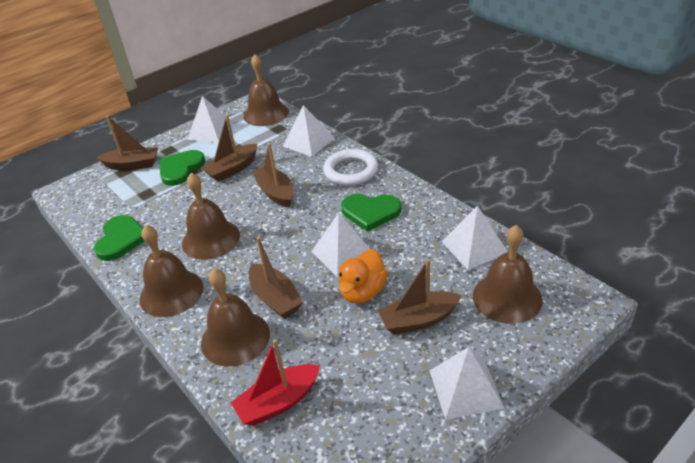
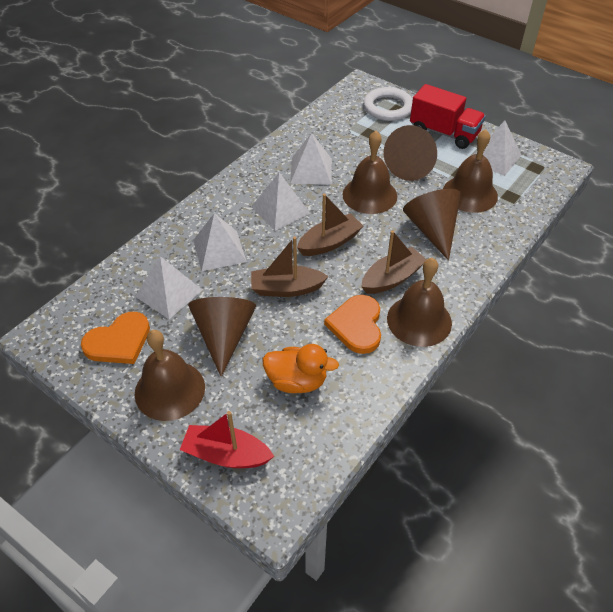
brown bell: [140,225,203,317] [182,173,240,260] [201,268,270,367] [244,54,289,126] [473,225,543,324] = 5 -> [135,330,205,421] [342,131,397,214] [387,258,452,347] [443,129,498,213] = 4
brown boat: [96,116,158,170] [202,115,257,182] [249,237,303,319] [252,143,293,208] [377,259,462,335] = 5 -> [251,236,329,297] [297,194,363,256] [361,230,427,294] = 3
brown cone: none = 0 -> [188,297,256,377] [384,125,437,181] [403,189,461,261] = 3
green heart: [94,215,145,261] [159,150,205,186] [341,194,401,232] = 3 -> none = 0
orange heart: none = 0 -> [81,312,150,364] [324,295,381,354] = 2
red truck: none = 0 -> [410,84,486,149] = 1

